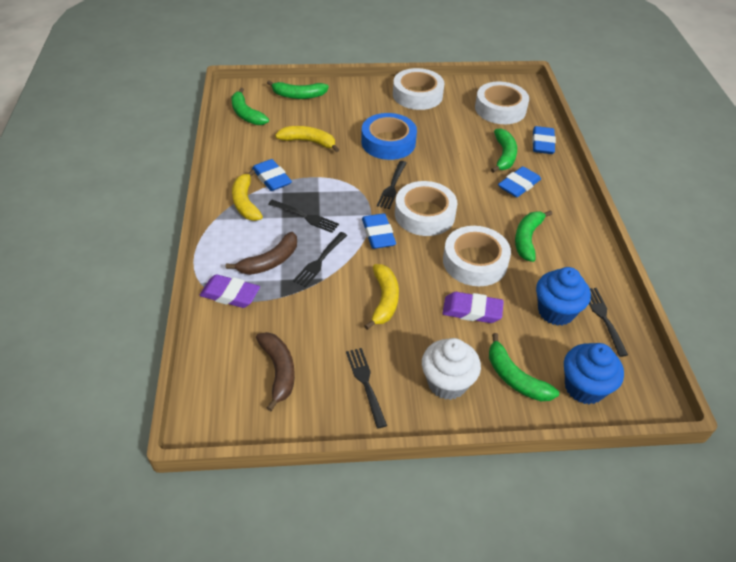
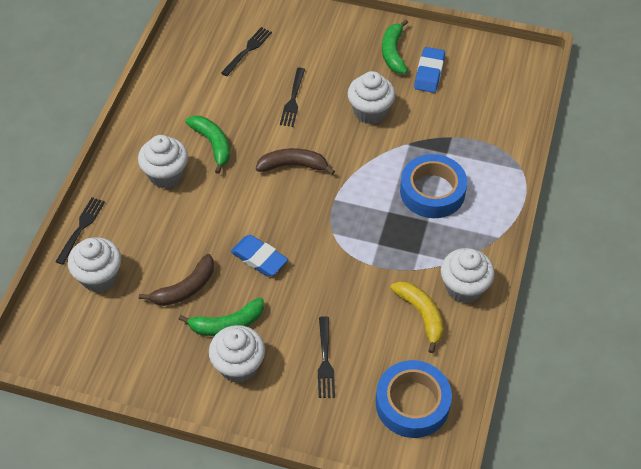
black fork: [268,200,339,233] [293,232,347,287] [346,348,387,429] [377,161,407,209] [589,288,628,357] = 5 -> [56,197,105,265] [221,27,272,76] [280,68,305,127] [318,316,335,398] = 4
blue cupcake: [536,267,591,326] [564,343,624,404] = 2 -> none = 0
blue eraser: [252,159,292,191] [362,213,396,249] [498,166,541,197] [532,126,556,154] = 4 -> [231,235,288,276] [414,47,445,93] = 2
blue tape: [361,113,417,160] = 1 -> [376,360,452,438] [400,154,467,218] = 2
green banana: [231,88,269,125] [267,80,329,99] [489,333,559,401] [491,128,517,173] [515,210,552,262] = 5 -> [179,297,264,336] [185,116,230,174] [382,19,408,74] = 3
purple eraser: [200,274,260,308] [442,292,504,323] = 2 -> none = 0
white cupcake: [422,338,481,400] = 1 -> [68,237,121,292] [138,135,188,188] [209,325,265,383] [347,71,395,124] [441,248,495,303] = 5
white tape: [393,68,445,110] [395,181,457,236] [443,226,511,286] [475,82,529,124] = 4 -> none = 0
yellow banana: [232,169,263,221] [275,126,339,152] [364,264,399,330] = 3 -> [391,281,444,353] = 1

